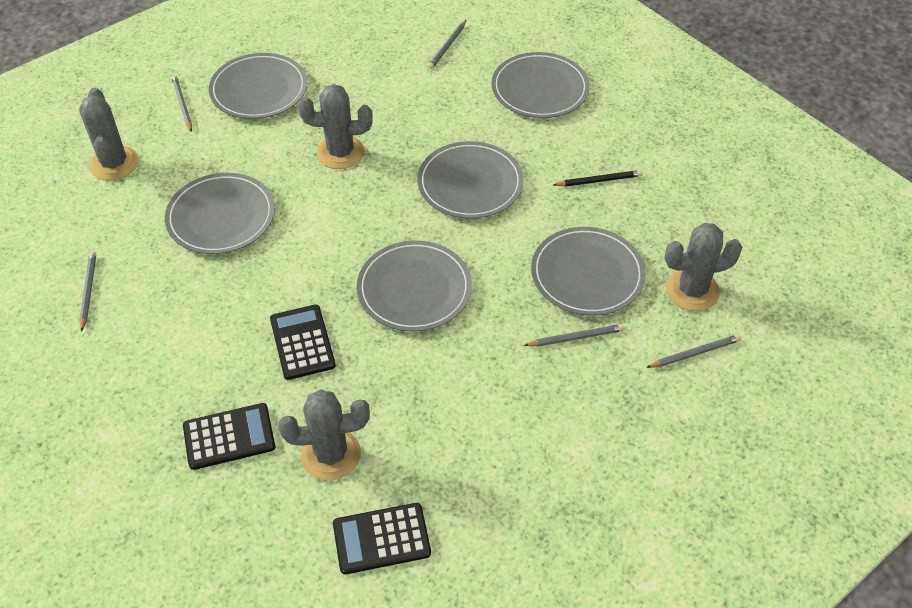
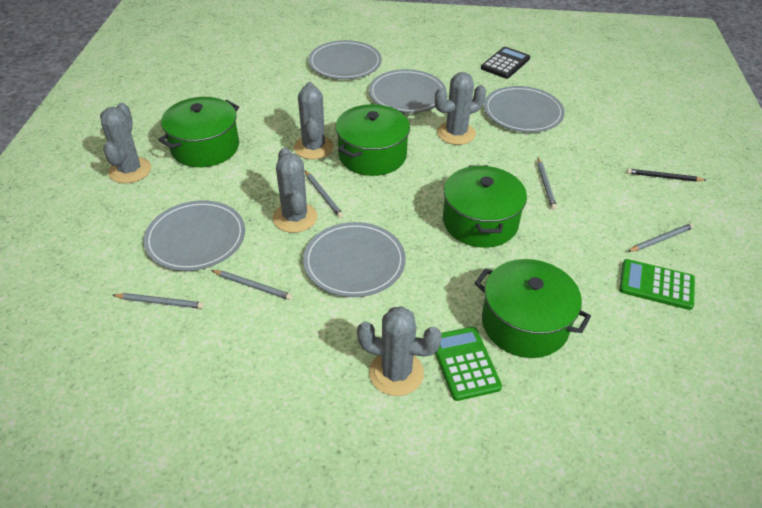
black calculator: [183,403,275,470] [270,304,336,380] [333,503,431,574] = 3 -> [481,47,530,79] = 1
green calculator: none = 0 -> [435,327,502,401] [619,259,695,310] = 2
green pot: none = 0 -> [158,97,239,167] [336,104,410,176] [443,165,527,248] [475,259,591,358] = 4
grey cactus: [79,88,139,181] [278,389,370,480] [298,84,373,169] [665,223,742,311] = 4 -> [100,103,151,183] [273,147,318,233] [294,82,334,159] [357,306,442,396] [435,72,486,145] = 5
grey plate: [165,173,275,254] [209,53,307,119] [357,241,472,331] [417,141,524,219] [491,52,590,118] [531,227,646,316] = 6 -> [144,200,245,271] [303,222,406,297] [308,40,382,79] [369,69,447,113] [484,86,565,132] = 5

